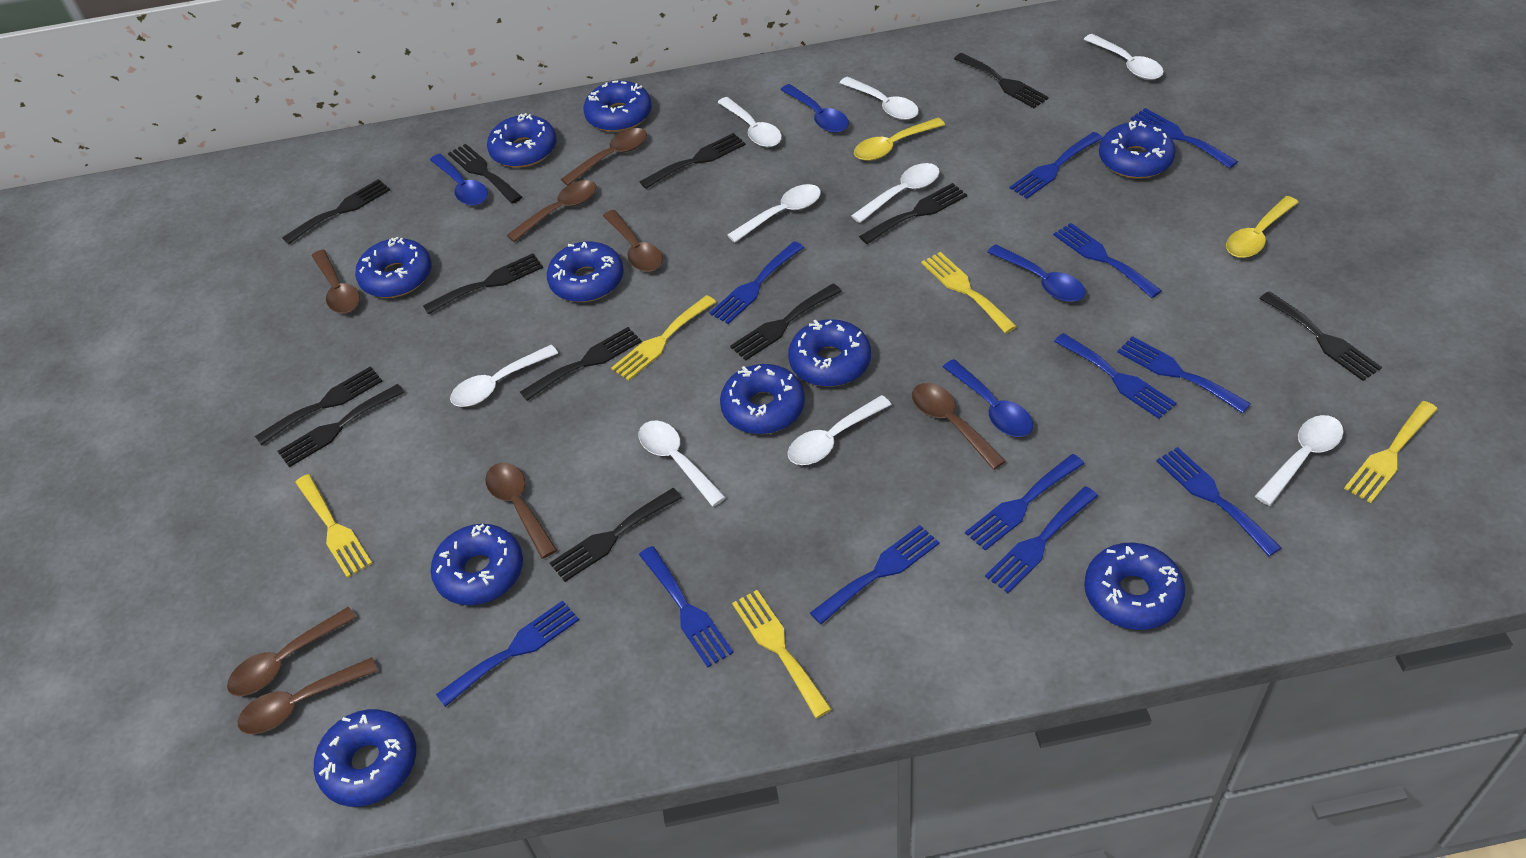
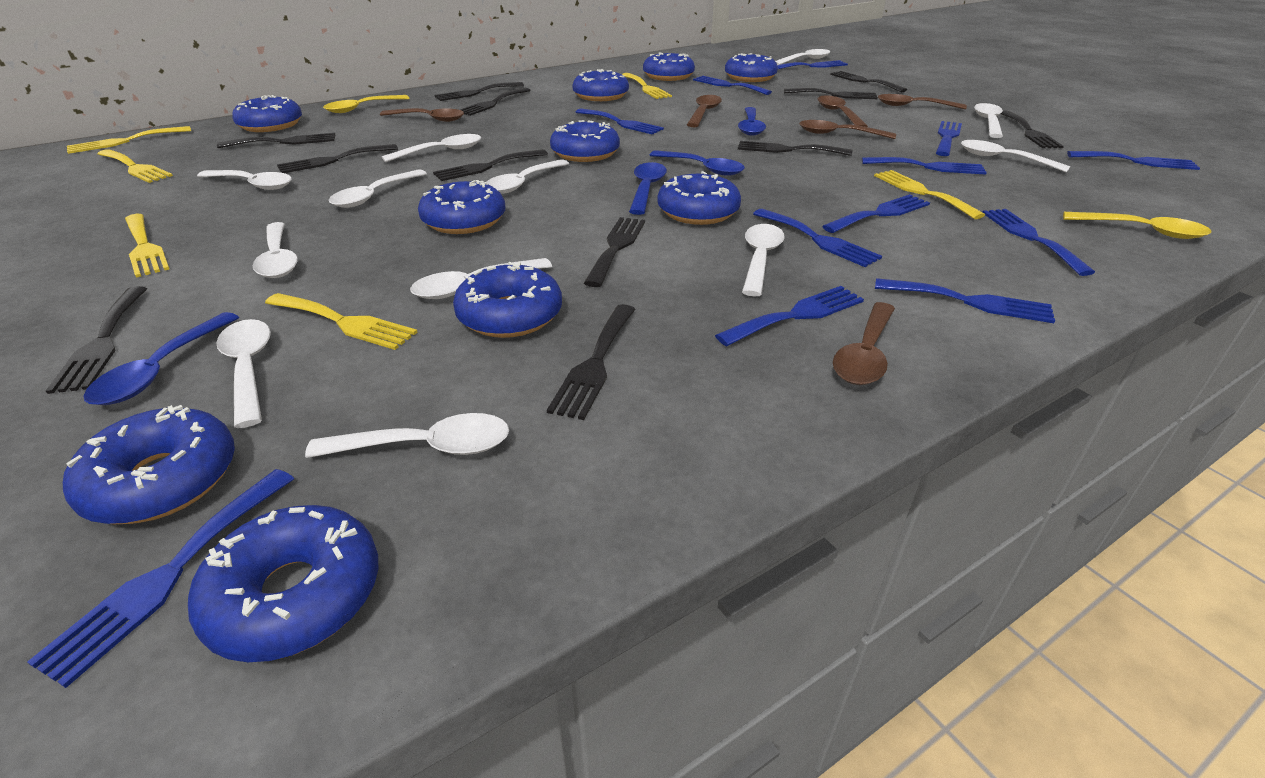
brown spoon: [227,607,356,696] [238,657,378,734] [312,250,360,313] [485,463,557,558] [507,180,596,242] [561,128,647,186] [603,210,663,272] [912,383,1006,470] = 8 -> [380,108,464,122] [687,95,722,127] [799,120,896,139] [818,95,868,127] [833,302,895,385] [878,94,967,109] = 6
white spoon: [450,345,558,407] [639,420,726,507] [717,97,782,147] [727,184,821,243] [788,395,892,465] [839,76,919,120] [851,163,940,223] [1083,34,1164,80] [1255,415,1344,506] = 9 -> [197,170,292,190] [216,319,271,428] [253,222,298,278] [305,413,509,458] [329,169,427,208] [382,134,481,162] [410,258,552,299] [487,159,569,194] [742,224,785,297] [775,49,830,65] [961,140,1071,173] [974,103,1003,138] = 12
yellow fork: [295,474,373,578] [611,295,716,381] [732,590,832,718] [921,252,1017,333] [1344,401,1438,503] = 5 -> [67,126,191,154] [97,149,173,183] [125,214,169,278] [265,293,418,350] [622,73,672,99] [874,170,985,219] = 6

